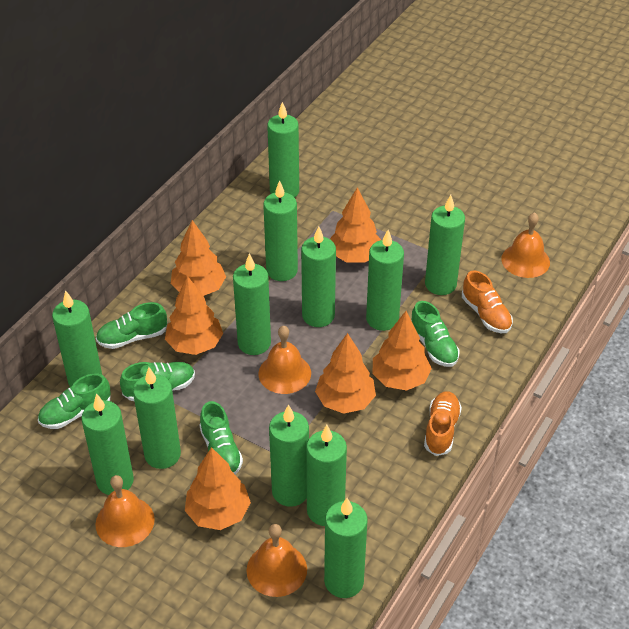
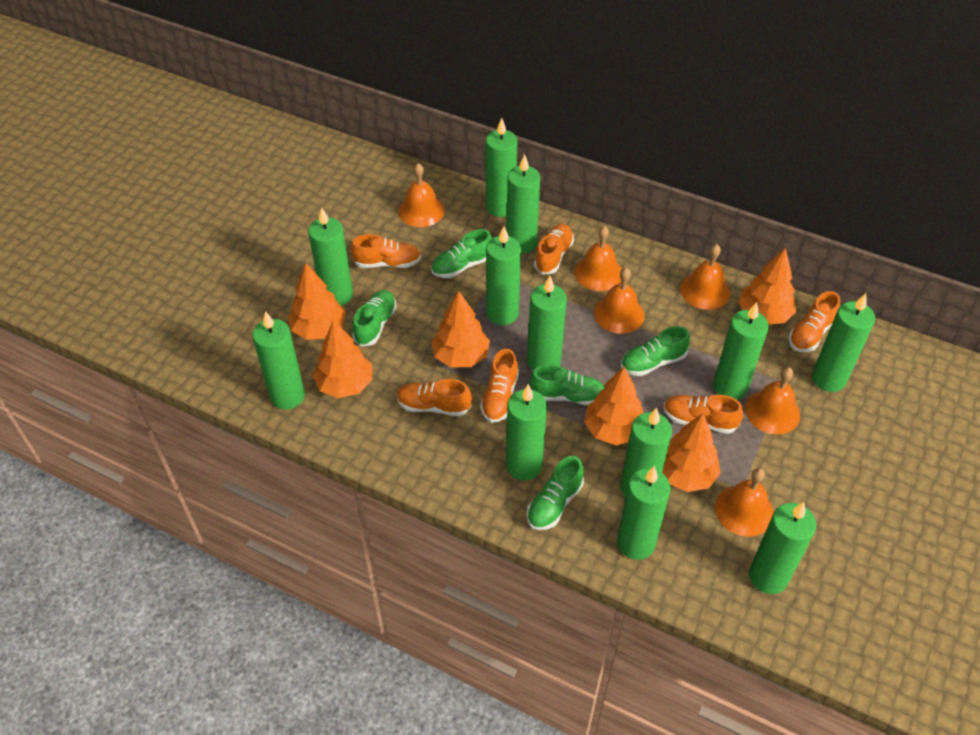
orange bell: [95,475,155,547] [247,524,307,597] [258,326,311,394] [501,212,550,278] = 4 -> [399,163,445,227] [574,226,622,291] [594,268,644,334] [680,244,730,310] [715,468,774,537] [745,367,800,435] = 6
orange shoe: [424,391,462,456] [462,270,513,333] = 2 -> [351,234,421,268] [396,379,472,416] [480,349,519,423] [534,224,574,274] [663,395,743,434] [789,291,840,352] = 6

